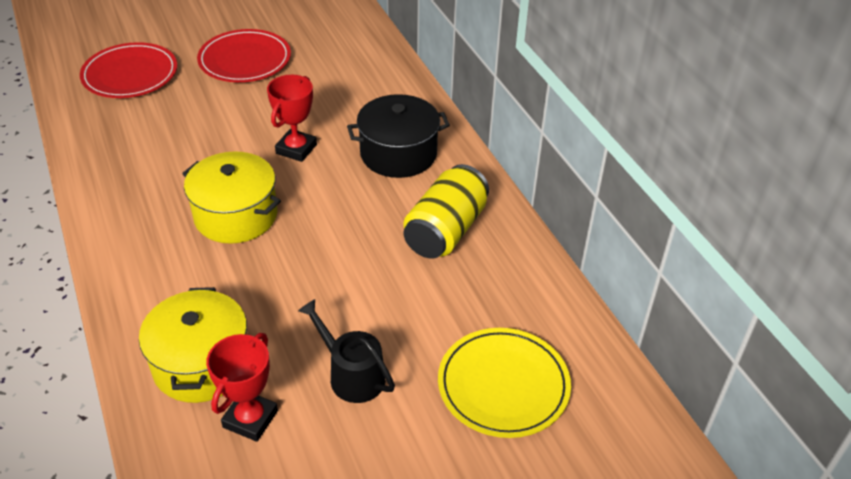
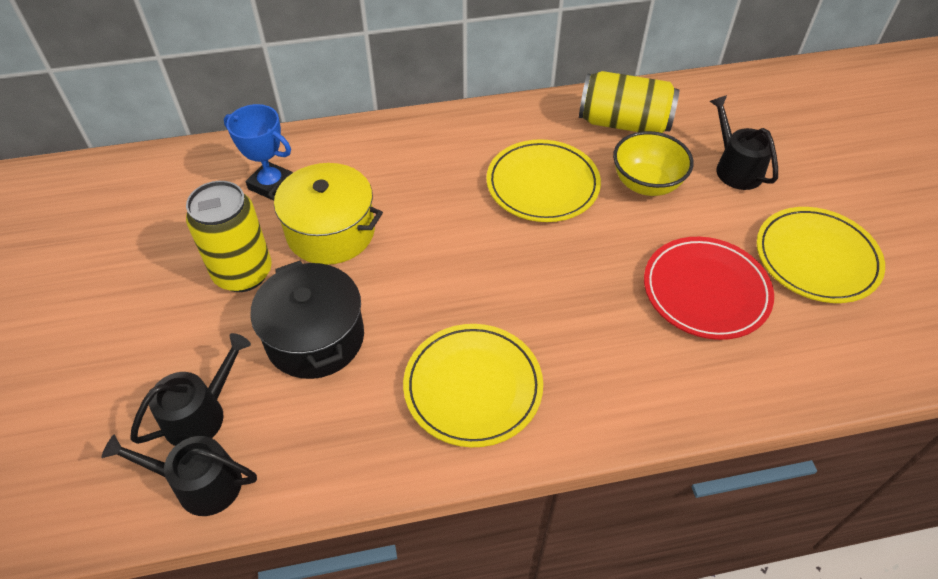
black watering can: [298,299,395,403] = 1 -> [101,434,257,516] [130,333,251,446] [709,95,778,190] = 3
blue trophy: none = 0 -> [224,104,293,201] = 1
red plate: [80,42,177,98] [197,29,291,82] = 2 -> [644,237,774,340] = 1
red trophy: [206,333,278,442] [267,75,317,162] = 2 -> none = 0
yellow bowl: none = 0 -> [613,131,694,196] = 1
yellow can: [404,164,489,259] = 1 -> [186,181,272,292] [579,71,679,133] = 2
yellow plate: [438,328,571,438] = 1 -> [403,324,543,447] [486,139,601,222] [756,207,885,303] = 3
yellow pot: [139,287,247,403] [182,152,281,244] = 2 -> [268,163,383,265] = 1

